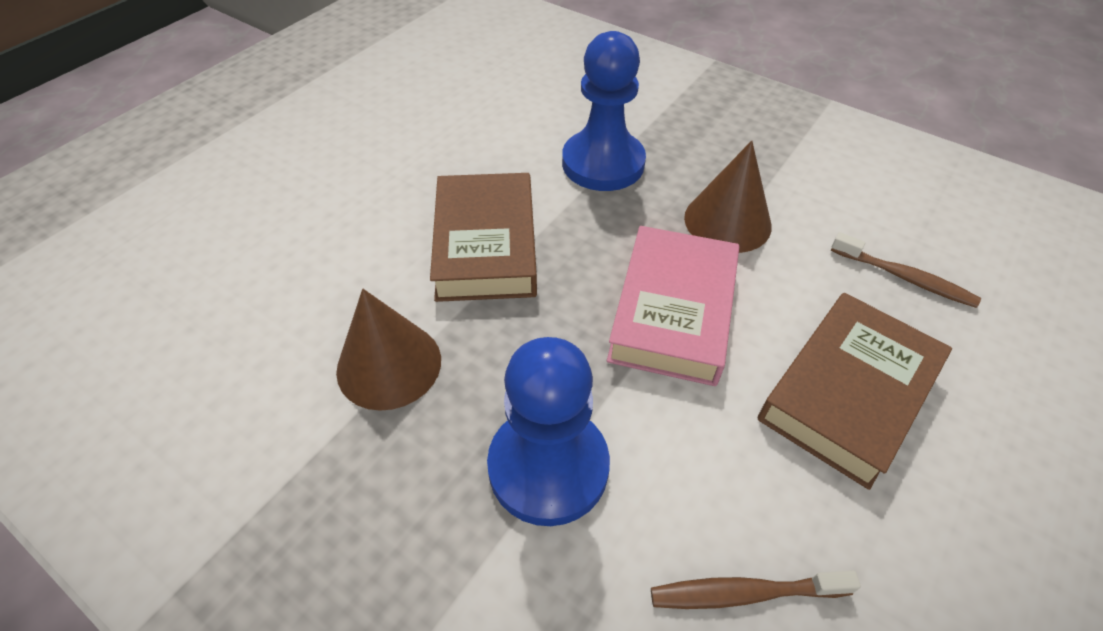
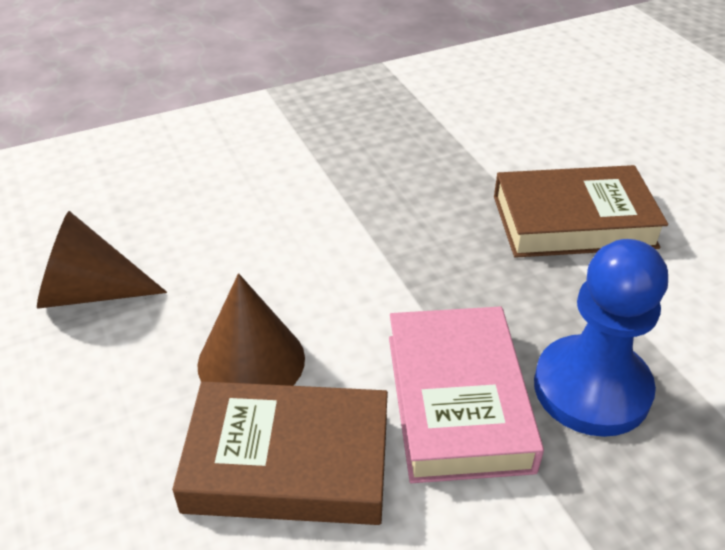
blue pawn: [487,337,610,526] [562,31,646,191] = 2 -> [534,239,668,437] = 1
brown toothbrush: [651,571,861,609] [831,232,981,308] = 2 -> none = 0

